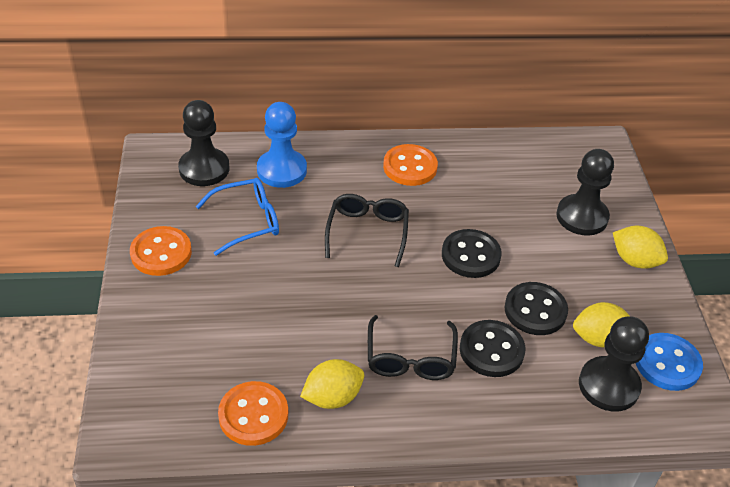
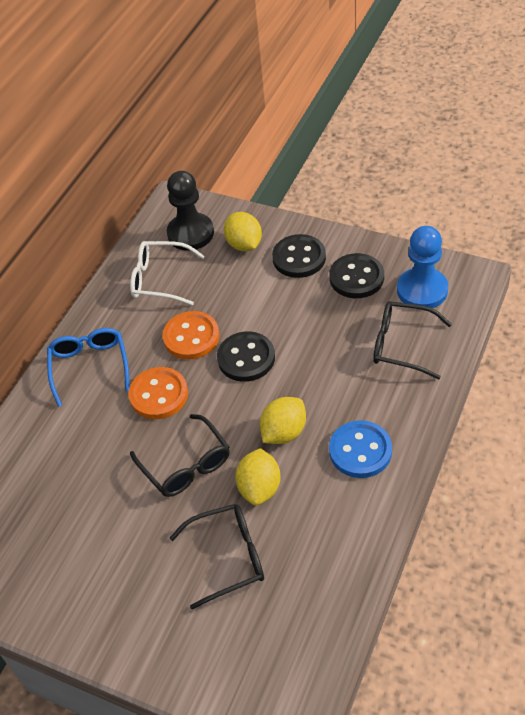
black glasses: [325,194,409,267] [368,315,458,380] = 2 -> [130,414,230,497] [170,504,264,609] [373,301,452,379] = 3
black pawn: [178,100,229,186] [556,149,614,236] [579,316,649,412] = 3 -> [167,171,214,251] = 1
orange button: [130,226,192,276] [218,381,288,446] [383,144,438,186] = 3 -> [128,367,188,419] [163,311,219,360] = 2
white glasses: none = 0 -> [130,241,205,305] = 1

